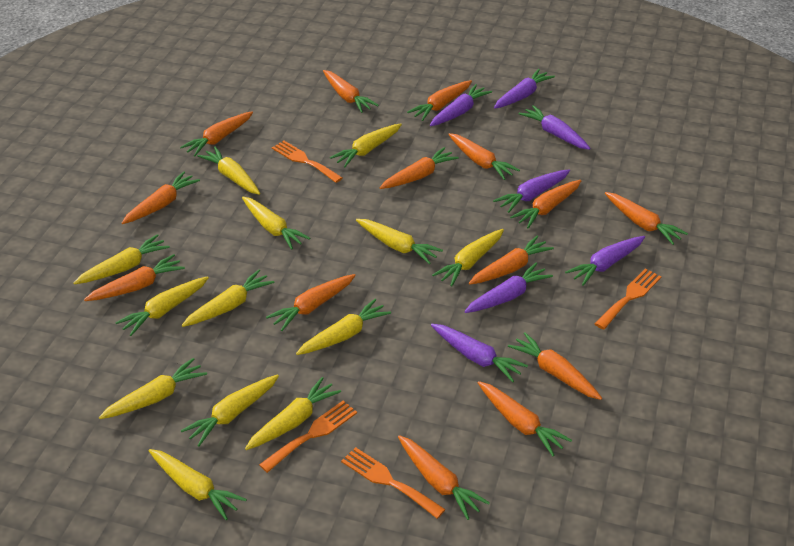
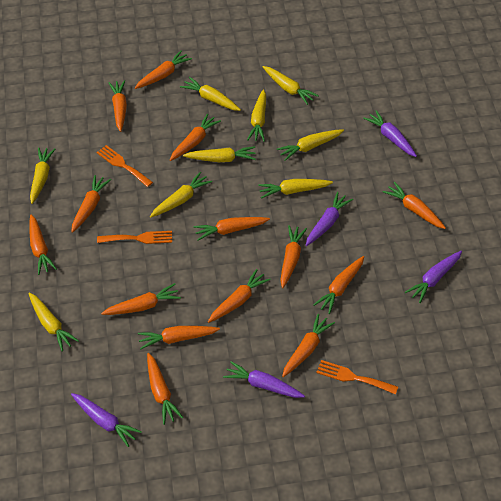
orange fork: [259,401,357,473] [272,140,342,183] [341,447,446,519] [595,268,662,330] = 4 -> [97,145,153,187] [97,231,172,244] [316,360,398,394] = 3
purple carrot: [430,84,492,126] [431,324,528,382] [464,262,553,313] [493,169,570,213] [494,69,555,109] [519,105,591,150] [565,236,645,286] = 7 -> [71,393,142,447] [223,361,305,398] [305,192,353,246] [363,110,417,157] [405,251,462,303] = 5
yellow carrot: [73,234,170,284] [99,358,207,419] [115,276,209,336] [148,449,247,520] [181,374,279,447] [182,270,274,327] [197,147,260,195] [242,197,310,250] [245,377,341,450] [296,299,391,355] [330,123,402,167] [356,219,443,264] [432,229,504,286] = 13 -> [28,293,79,352] [30,148,55,204] [150,172,212,217] [180,77,241,111] [183,146,256,162] [247,89,266,142] [258,179,333,199] [263,66,319,105] [277,129,344,161] = 9

